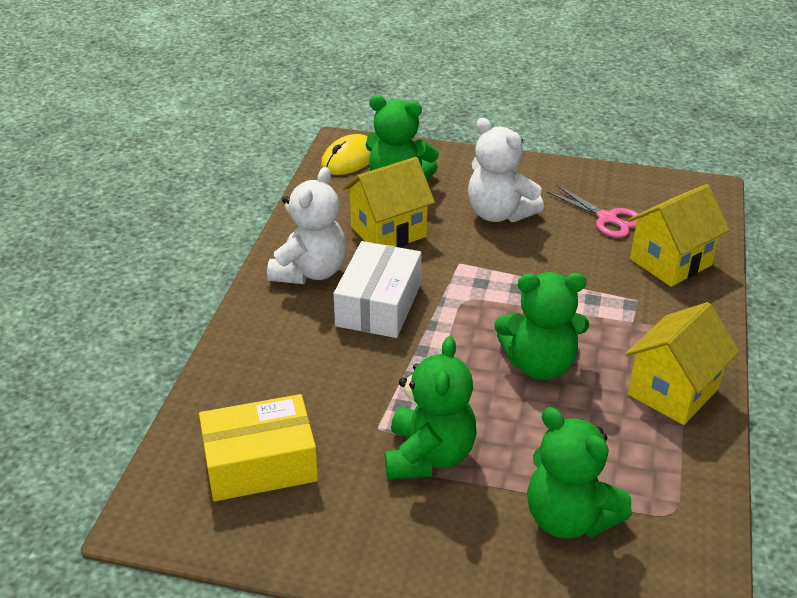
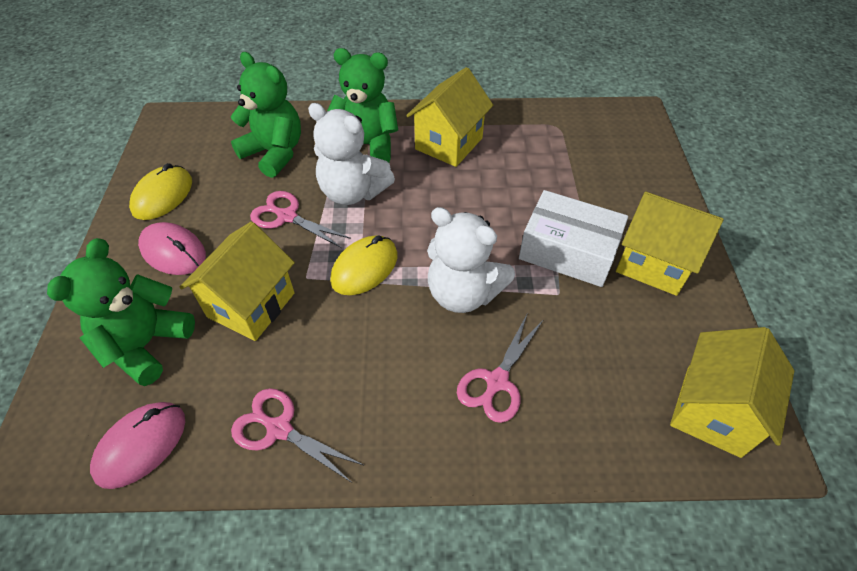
green teddy bear: [366,95,439,180] [385,336,477,480] [495,272,589,380] [527,407,632,539] = 4 -> [47,238,195,386] [230,52,301,178] [327,48,398,163] = 3
pink mouse: none = 0 -> [90,402,185,489] [138,222,206,275] = 2
pink scissors: [547,185,642,238] = 1 -> [231,388,363,483] [250,191,351,248] [457,315,543,423] = 3
yellow box: [199,394,318,501] = 1 -> none = 0
yellow house: [343,157,435,247] [625,302,739,425] [628,184,730,287] = 3 -> [179,222,295,341] [406,67,493,167] [616,192,724,296] [670,327,794,458] = 4
yellow mouse: [321,134,371,175] = 1 -> [129,163,192,220] [330,235,398,295] = 2

